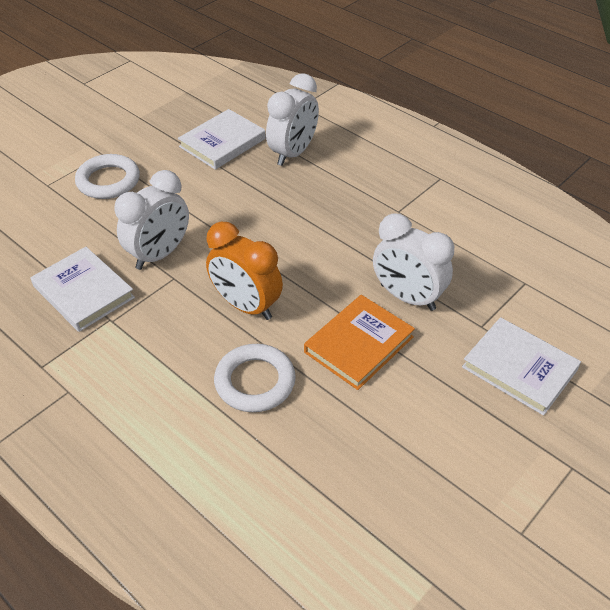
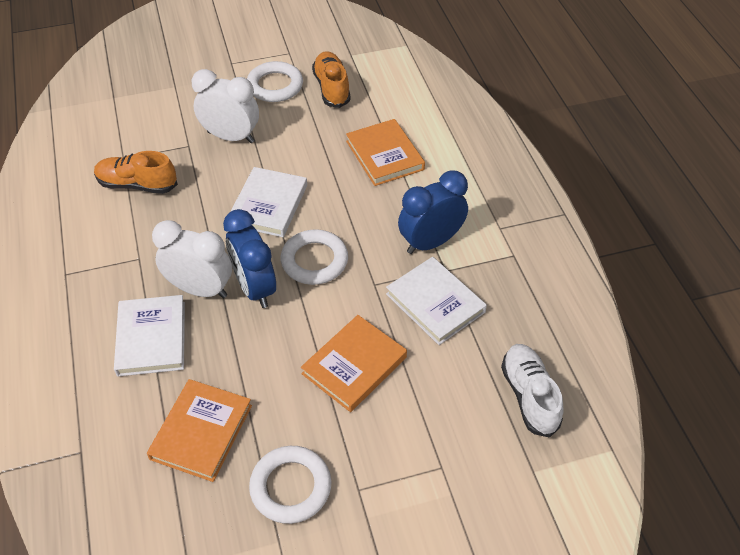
blue clock: none = 0 -> [223,209,276,308] [398,170,468,254] = 2
orange book: [304,295,415,390] = 1 -> [147,379,252,482] [301,315,407,412] [346,119,425,186] = 3
orange clock: [206,222,283,320] = 1 -> none = 0
orange shoe: none = 0 -> [94,151,178,194] [312,51,351,108] = 2
white clock: [114,170,189,270] [266,73,319,166] [373,213,454,311] = 3 -> [152,220,232,298] [192,69,259,143] = 2
white ring: [75,154,140,199] [214,344,296,412] = 2 -> [247,61,303,102] [249,446,331,524] [281,229,348,285] = 3
white shoe: none = 0 -> [501,344,564,438] = 1

